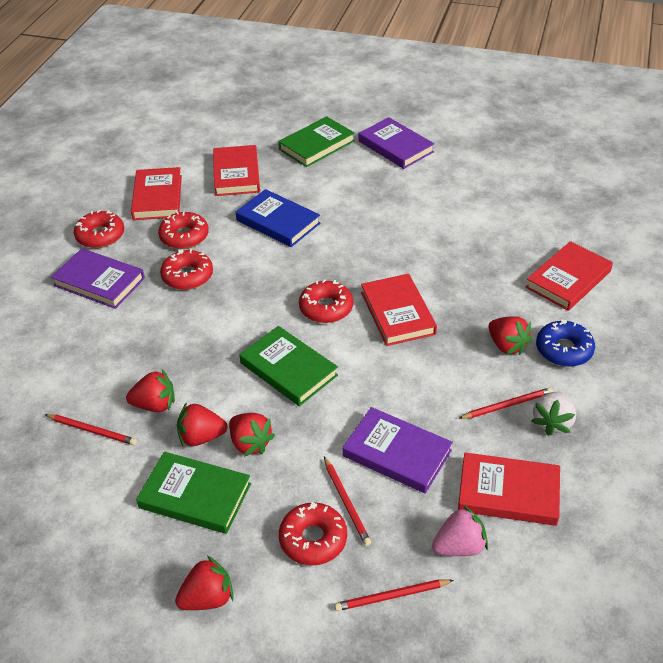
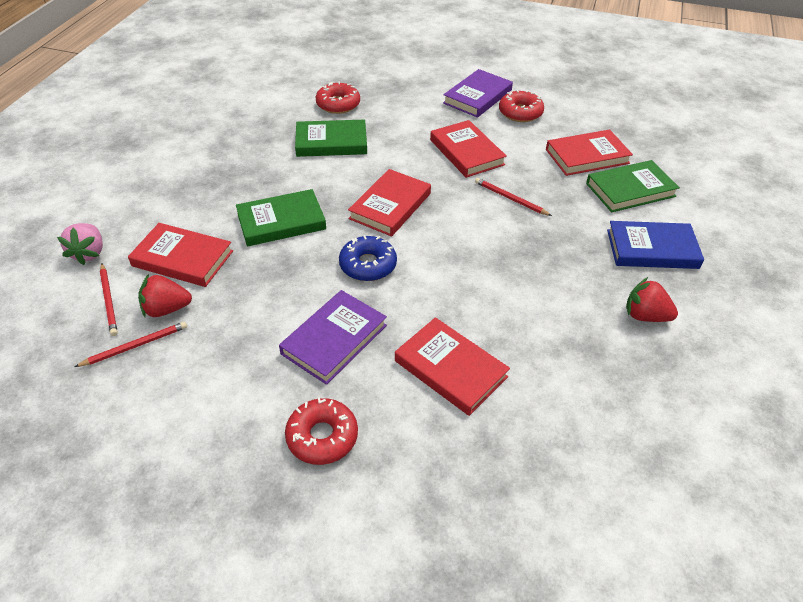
purple book: [51,248,145,309] [343,407,453,494] [359,117,434,169] = 3 -> [279,290,387,385] [443,69,513,118] = 2
red donut: [74,210,124,248] [158,211,209,249] [160,249,213,290] [279,502,347,566] [299,279,353,323] = 5 -> [285,397,358,465] [316,82,360,114] [499,90,544,122] = 3
red pencil: [44,414,137,445] [324,457,371,546] [334,580,454,611] [458,387,553,419] = 4 -> [75,322,187,367] [100,263,118,336] [475,178,552,216] = 3
red strawberry: [126,370,175,412] [175,556,234,610] [177,402,228,446] [229,413,275,457] [488,316,532,355] = 5 -> [138,274,192,317] [626,277,678,322] = 2
white strawberry: [532,391,576,436] = 1 -> none = 0

